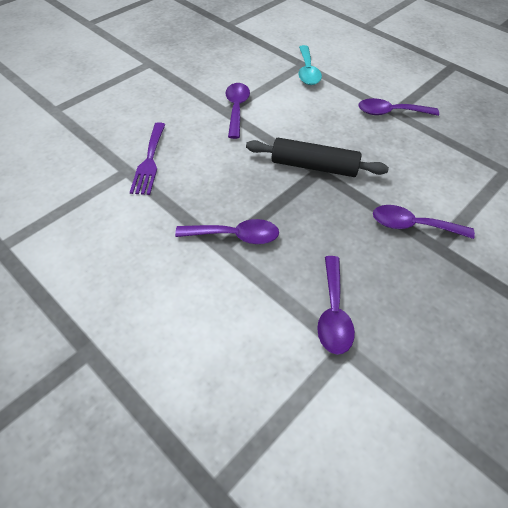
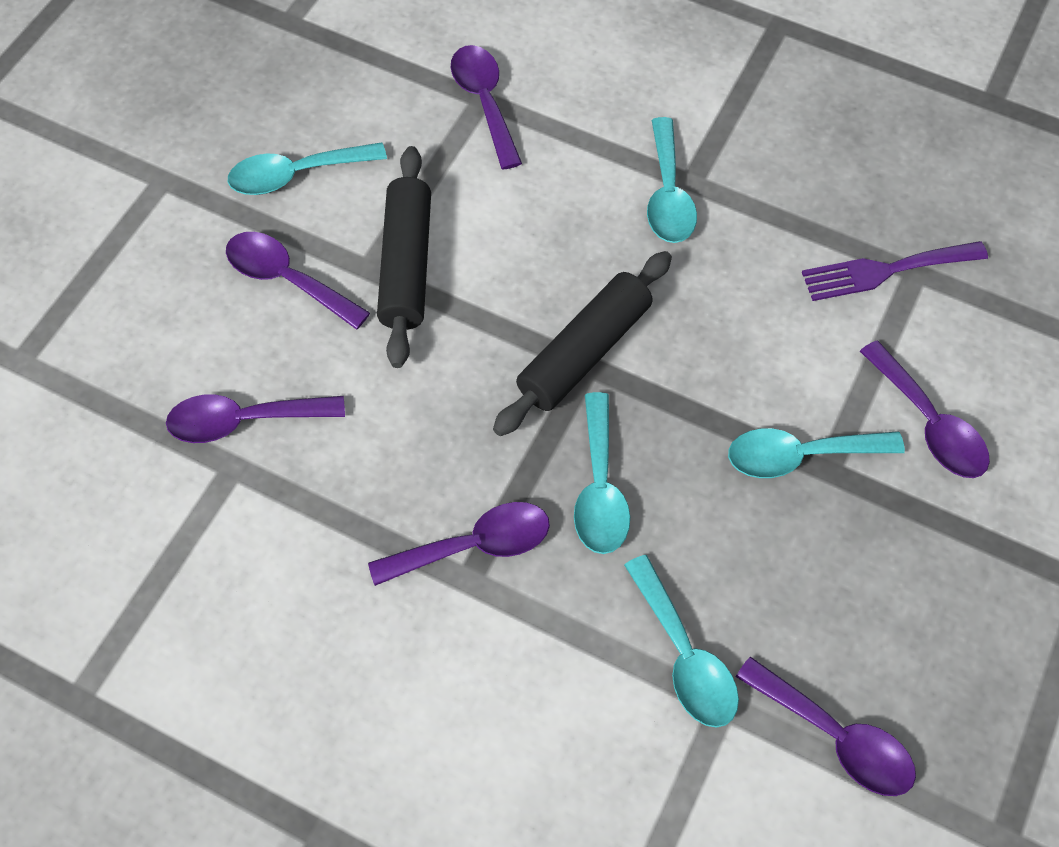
black rolling pin: [246,138,389,177] = 1 -> [377,146,431,368] [493,251,672,436] = 2
purple spoon: [175,219,279,244] [225,83,250,139] [317,256,355,355] [358,98,439,116] [373,205,475,239] = 5 -> [166,394,345,443] [226,232,370,330] [368,502,550,586] [451,45,522,170] [736,657,916,796] [860,341,990,478] = 6
turquoise spoon: [298,45,322,85] = 1 -> [228,142,387,195] [574,392,630,554] [624,555,739,728] [647,117,697,243] [728,428,905,478] = 5

